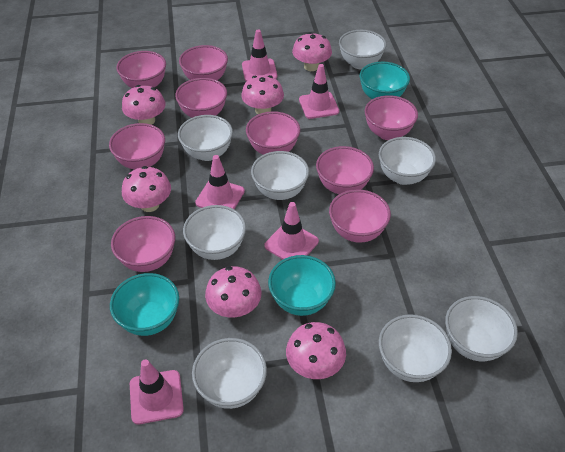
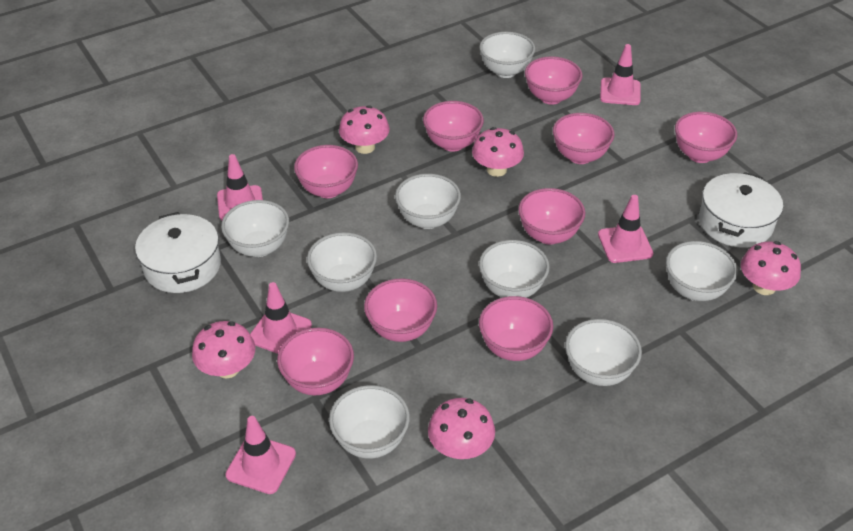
pink mushroom: [122,85,166,125] [122,166,171,212] [205,266,261,317] [241,75,284,114] [286,322,346,379] [292,32,332,71] = 6 -> [192,321,255,379] [339,105,390,154] [428,398,495,459] [472,127,524,177] [741,241,801,295] = 5
turquoise bowl: [110,273,179,336] [268,255,336,316] [360,62,410,99] = 3 -> none = 0
white pot: none = 0 -> [135,212,221,293] [699,172,783,248] = 2

